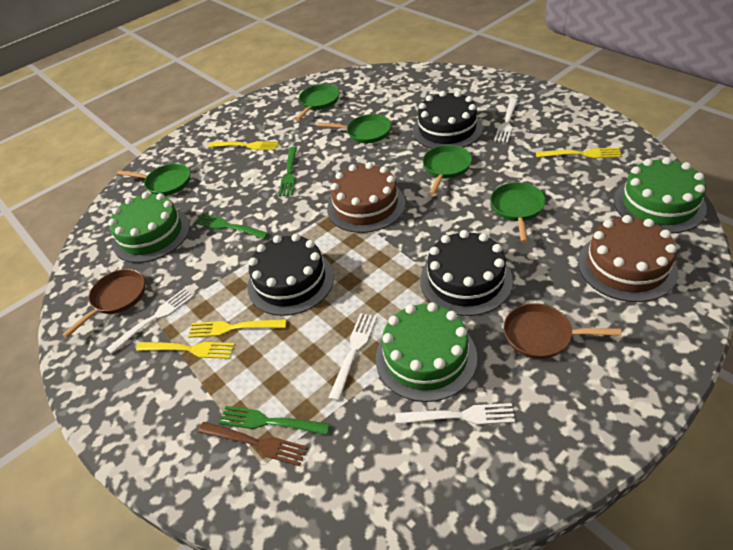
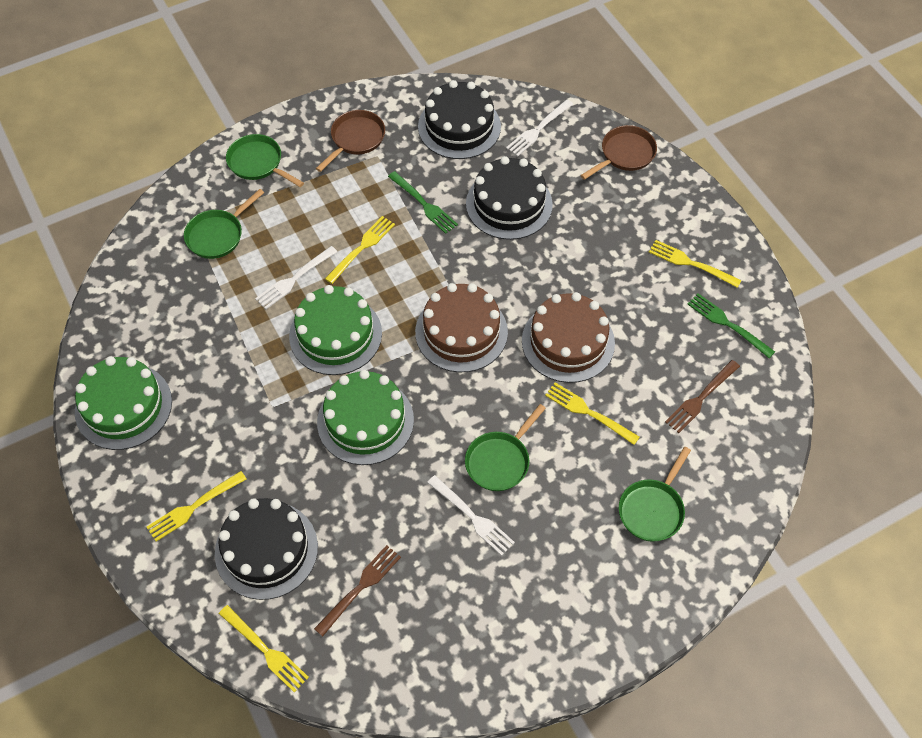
brown fork: [198,422,308,466] = 1 -> [314,545,401,636] [665,360,740,433] = 2
green fork: [195,213,269,239] [219,406,330,435] [279,147,297,196] = 3 -> [388,171,458,234] [688,293,775,358] = 2
green pan: [117,164,190,196] [295,84,339,121] [317,114,391,143] [423,145,472,195] [490,182,546,243] = 5 -> [184,189,264,259] [226,134,304,187] [465,404,546,491] [619,447,691,542] = 4
white fork: [106,289,194,354] [328,313,377,401] [396,403,515,425] [494,98,518,143] = 4 -> [255,246,337,309] [427,475,515,556] [506,100,573,156] = 3
yellow fork: [136,342,235,359] [188,319,287,338] [208,141,279,150] [536,148,622,158] = 4 -> [147,471,247,542] [219,605,309,693] [325,216,395,284] [545,382,640,445] [649,240,742,288] = 5

